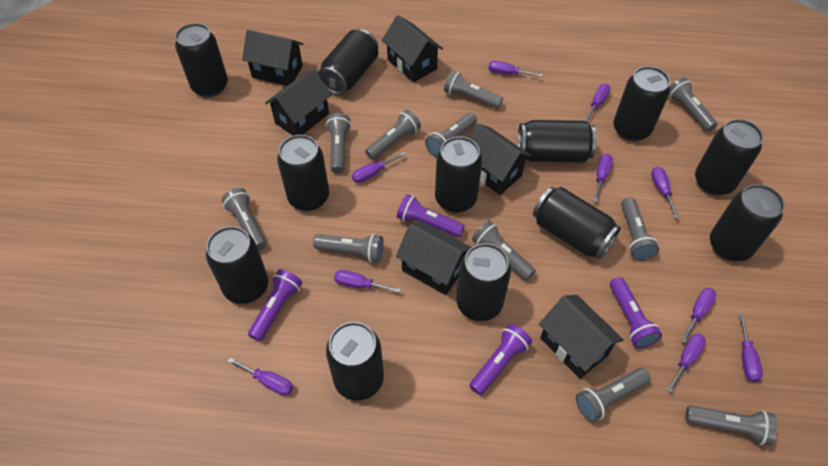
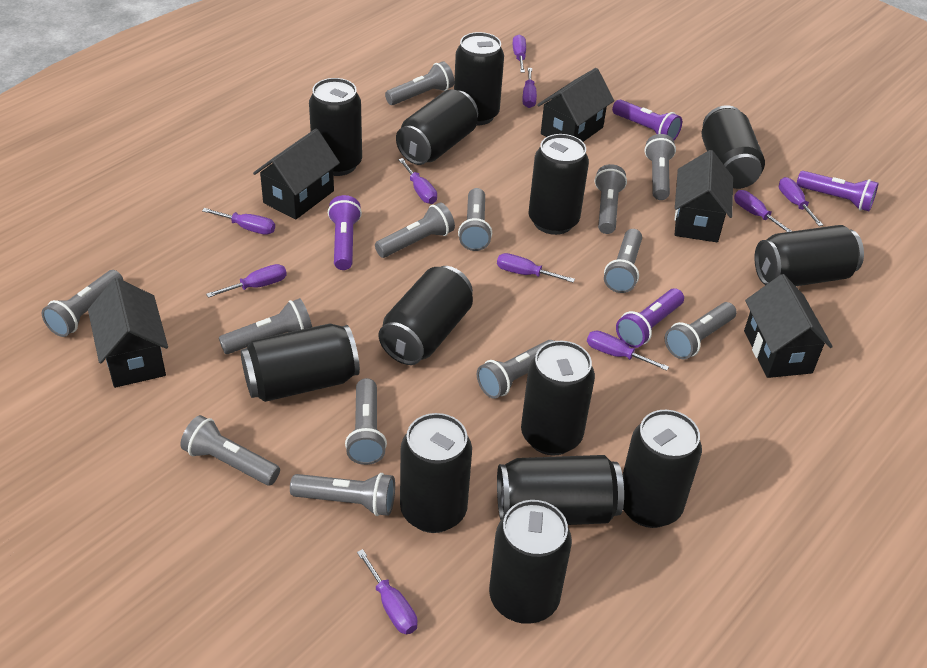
black can: [175,23,228,97] [206,226,268,304] [277,135,329,211] [318,29,378,95] [326,322,384,401] [435,136,482,213] [456,243,511,321] [518,120,597,162] [533,187,621,259] [613,66,670,141] [695,119,763,195] [710,184,784,261] = 12 -> [241,323,360,402] [309,78,362,176] [379,266,473,365] [396,89,478,165] [400,413,472,533] [454,32,504,125] [489,500,572,624] [497,455,624,525] [521,341,595,455] [529,134,589,235] [623,410,702,528] [702,105,765,189] [754,225,864,286] = 13
black house: [242,30,303,86] [265,69,331,136] [382,15,443,82] [396,222,472,295] [469,123,531,195] [539,295,624,379] = 6 -> [88,278,168,388] [253,129,340,220] [537,68,614,142] [675,150,733,242] [744,274,833,378] = 5
grey flashlight: [222,188,266,251] [313,234,384,263] [326,113,351,174] [365,110,421,160] [425,113,477,157] [444,71,503,109] [472,221,536,281] [576,368,651,422] [621,197,659,261] [669,77,718,132] [685,405,777,446] = 11 -> [42,270,123,337] [180,415,280,485] [219,298,312,354] [290,473,395,516] [345,378,387,465] [375,202,455,258] [385,61,454,105] [458,188,492,251] [477,340,554,399] [595,164,627,234] [604,229,642,293] [644,134,676,200] [665,302,736,359] = 13

